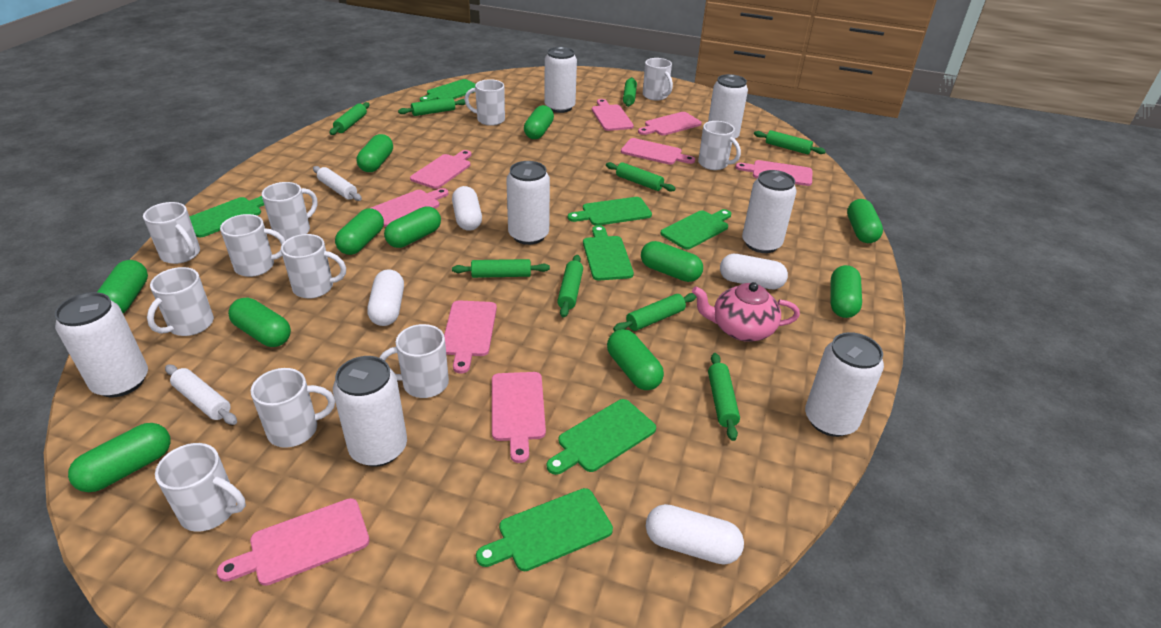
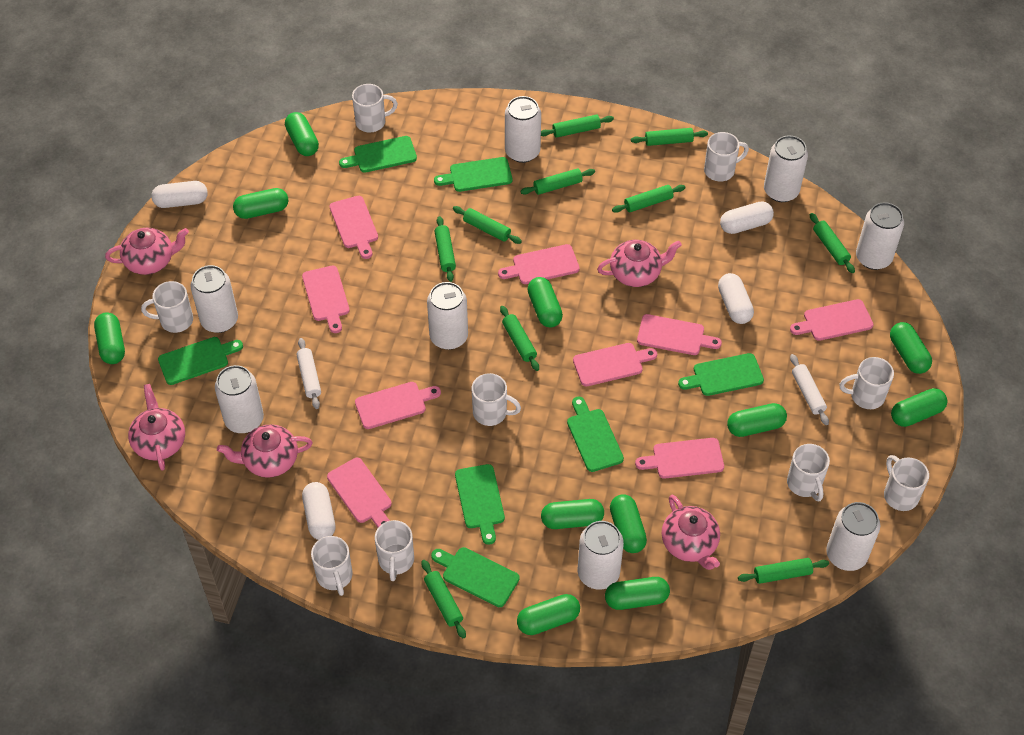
green rolling pin: [329,102,369,135] [398,97,465,116] [452,259,550,278] [557,255,583,318] [606,162,676,192] [613,293,696,331] [623,77,637,107] [708,353,740,441] [754,130,826,154] = 9 -> [422,560,466,638] [434,216,456,282] [453,206,522,244] [500,306,539,371] [520,168,595,195] [541,114,614,138] [612,185,686,213] [631,128,708,146] [738,558,829,584] [810,213,855,273] = 10
pink teapot: [692,282,800,342] = 1 -> [105,228,189,275] [128,384,185,470] [217,424,313,478] [597,240,682,287] [662,495,720,570] = 5
white can: [55,292,148,397] [333,356,407,467] [506,161,550,245] [544,47,577,113] [708,74,748,139] [742,170,796,253] [805,332,884,437] = 7 -> [190,265,238,333] [215,365,264,433] [427,282,468,350] [505,96,541,163] [578,521,624,590] [764,136,808,202] [826,502,880,571] [856,202,904,270] = 8
white mug: [143,202,200,264] [147,267,214,336] [155,443,246,532] [220,214,286,277] [251,368,335,448] [262,182,317,240] [281,234,346,298] [379,324,449,398] [464,79,505,126] [643,58,673,101] [698,121,741,170] = 11 -> [141,281,193,333] [311,536,353,596] [352,84,398,133] [375,520,414,581] [472,373,521,426] [704,132,749,181] [787,444,830,501] [839,357,894,409] [884,455,929,511] = 9

